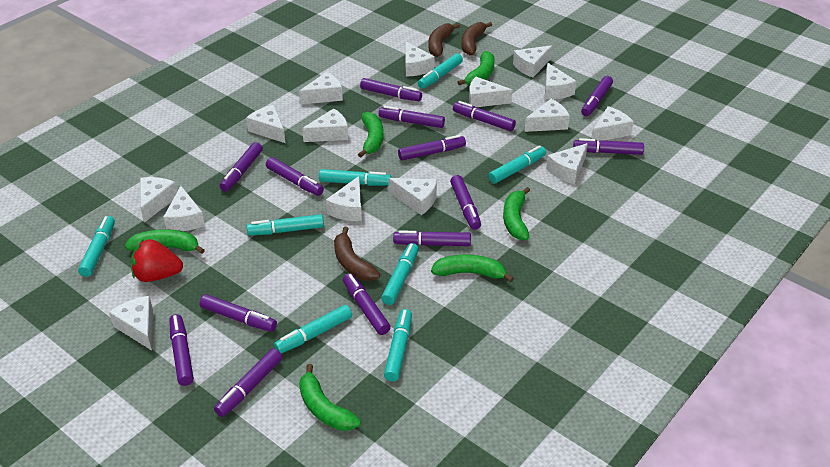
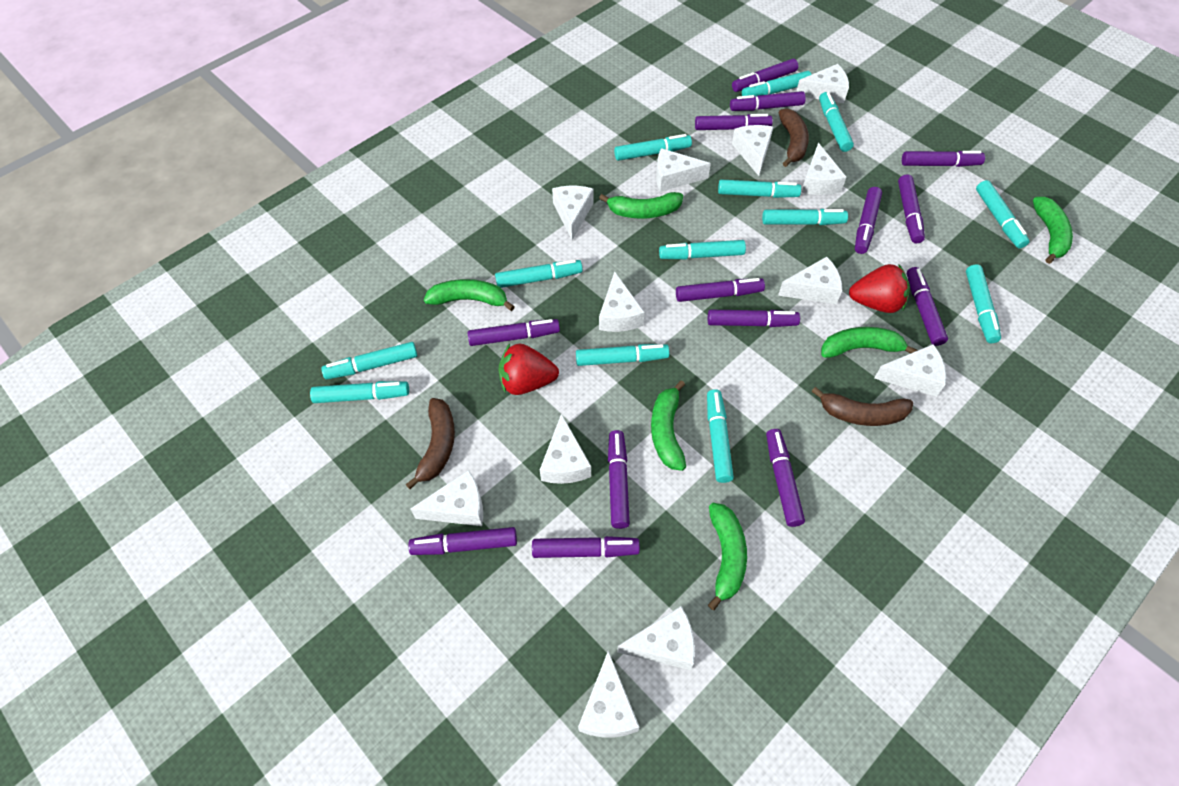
red strawberry: [131,239,183,282] = 1 -> [498,344,559,395] [849,264,910,313] = 2
turquoise marker: [78,216,115,277] [247,214,324,235] [274,305,352,353] [319,169,391,186] [381,243,419,305] [384,309,412,381] [418,53,463,89] [488,145,546,183] = 8 -> [310,381,409,403] [321,342,417,379] [495,259,583,288] [576,344,669,366] [614,134,692,161] [659,240,746,259] [707,389,734,483] [718,180,801,198] [742,71,812,97] [762,209,848,225] [819,92,854,152] [966,264,1001,343] [976,180,1029,248] = 13
white cheese: [109,296,153,350] [140,177,177,223] [163,186,205,231] [246,105,285,143] [299,72,343,105] [302,108,348,142] [326,176,362,221] [389,178,437,215] [406,41,435,76] [469,77,513,107] [513,45,553,77] [524,99,570,132] [545,63,576,99] [546,143,588,184] [591,106,634,141] = 15 -> [410,470,483,526] [540,414,591,484] [552,186,594,240] [578,651,639,737] [599,272,645,332] [617,606,695,670] [656,148,711,192] [732,125,773,176] [778,257,842,304] [796,64,849,103] [801,143,846,195] [874,344,946,397] = 12

